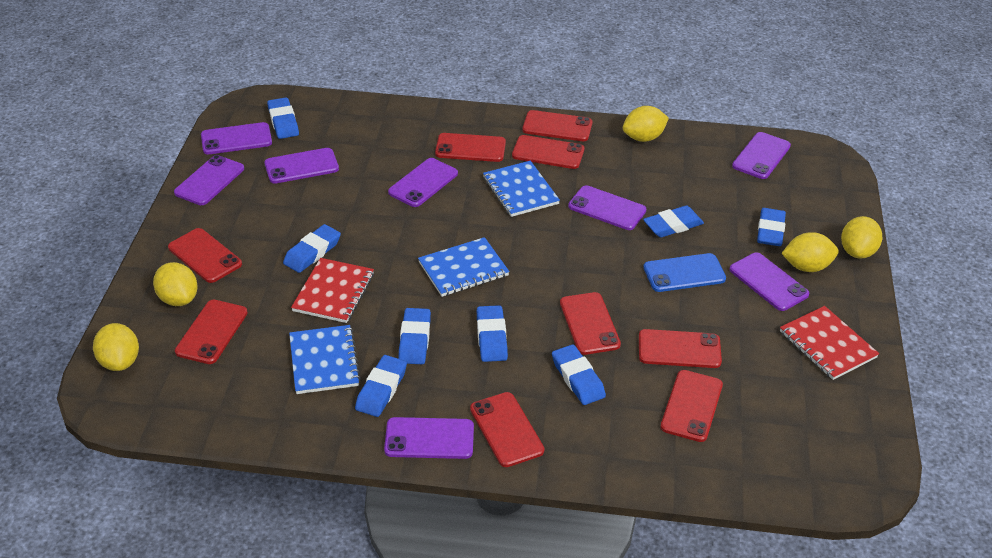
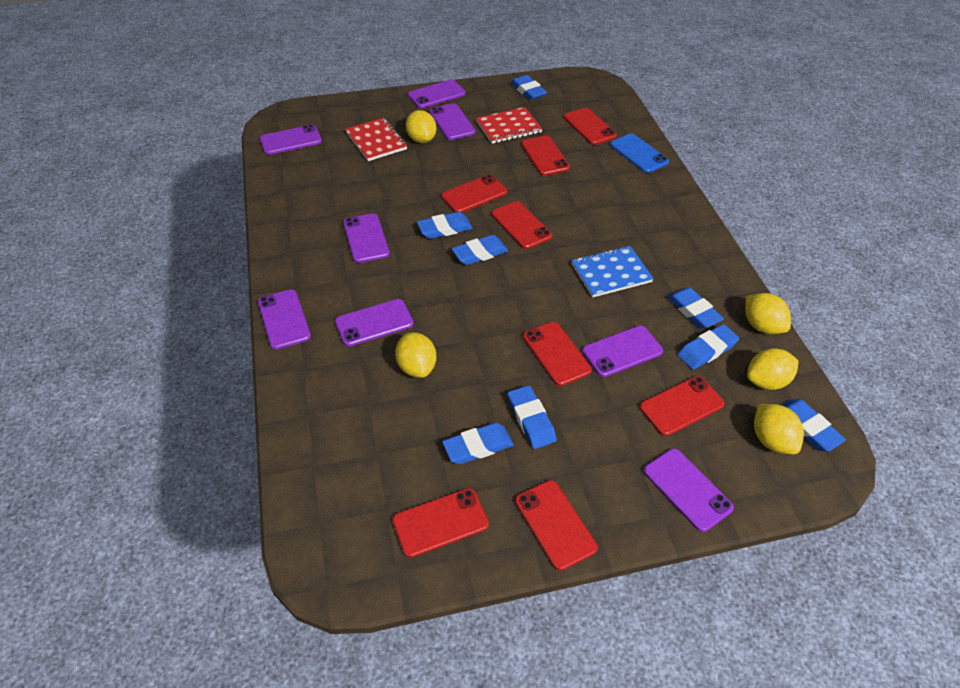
blue notebook: [289,325,361,394] [418,237,510,297] [483,161,560,217] = 3 -> [571,246,654,297] = 1
red phone: [168,228,242,283] [175,300,248,364] [435,133,506,162] [470,392,545,467] [512,135,584,169] [522,110,592,141] [560,292,621,355] [639,329,722,368] [660,370,723,442] = 9 -> [392,488,489,558] [441,175,507,213] [491,201,552,249] [515,480,598,571] [521,136,570,176] [523,322,592,386] [564,108,617,145] [640,376,725,436] = 8

